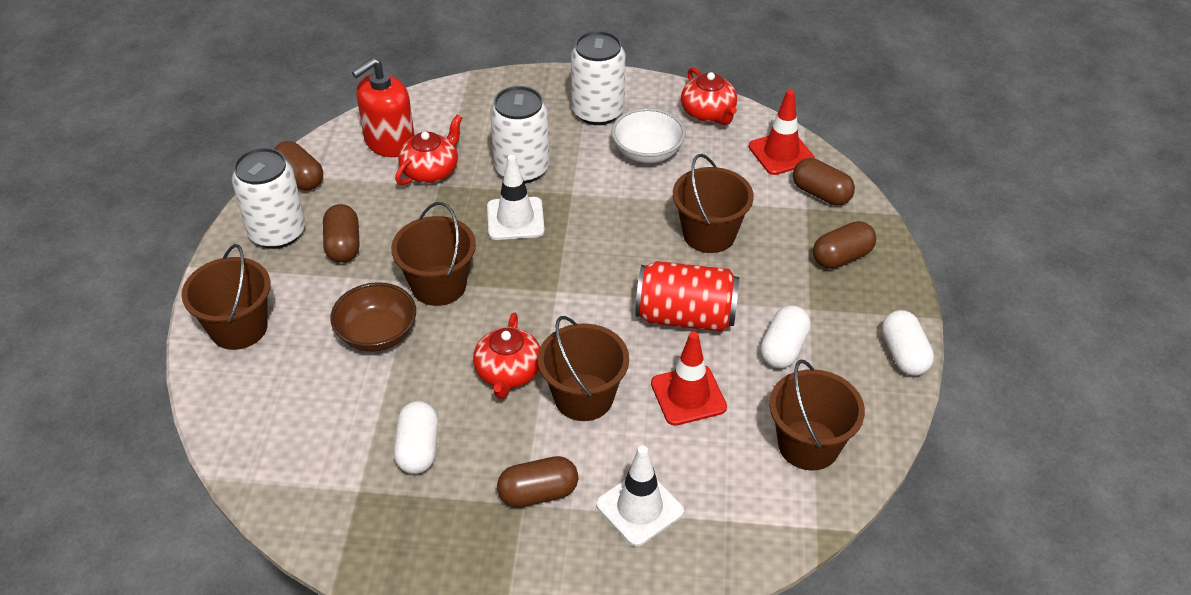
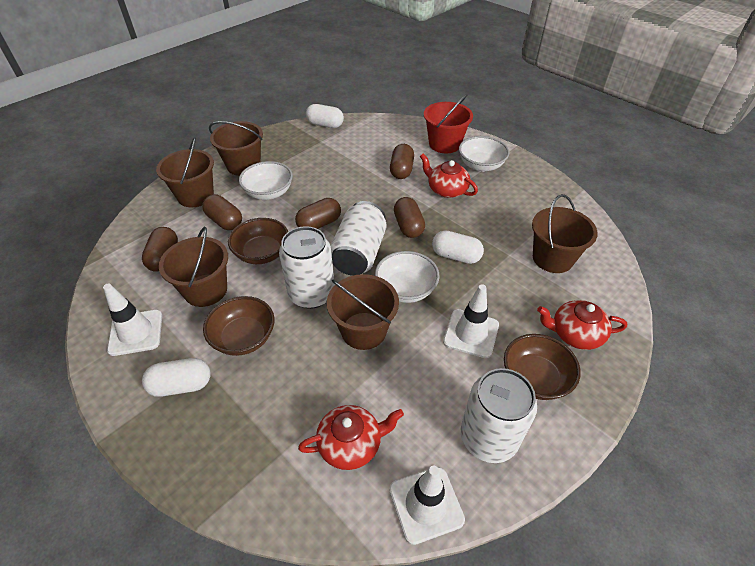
brown bowl: [330,282,416,352] = 1 -> [203,296,274,356] [228,218,288,264] [504,334,581,400] = 3
red bucket: none = 0 -> [424,94,473,153] = 1
red can: [635,261,739,332] = 1 -> none = 0
red soap dispenser: [352,58,415,157] = 1 -> none = 0
red traffic cone: [651,332,727,426] [749,90,815,175] = 2 -> none = 0
white bowl: [612,108,686,163] = 1 -> [239,161,293,200] [375,251,440,303] [459,136,509,172] = 3
white traffic cone: [487,155,545,240] [596,446,684,546] = 2 -> [103,284,162,356] [389,466,465,545] [443,284,499,358] = 3

